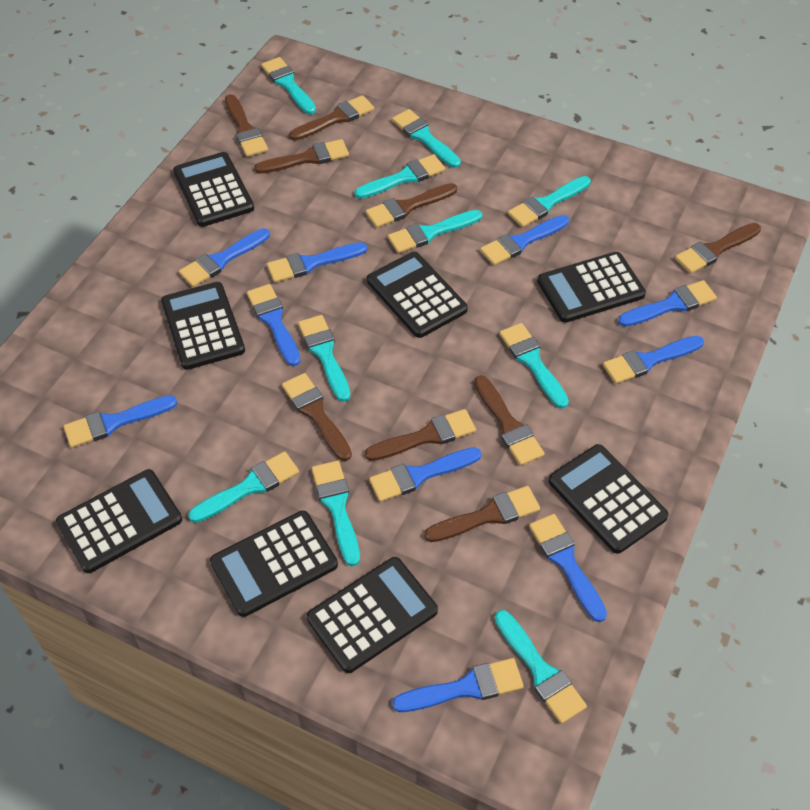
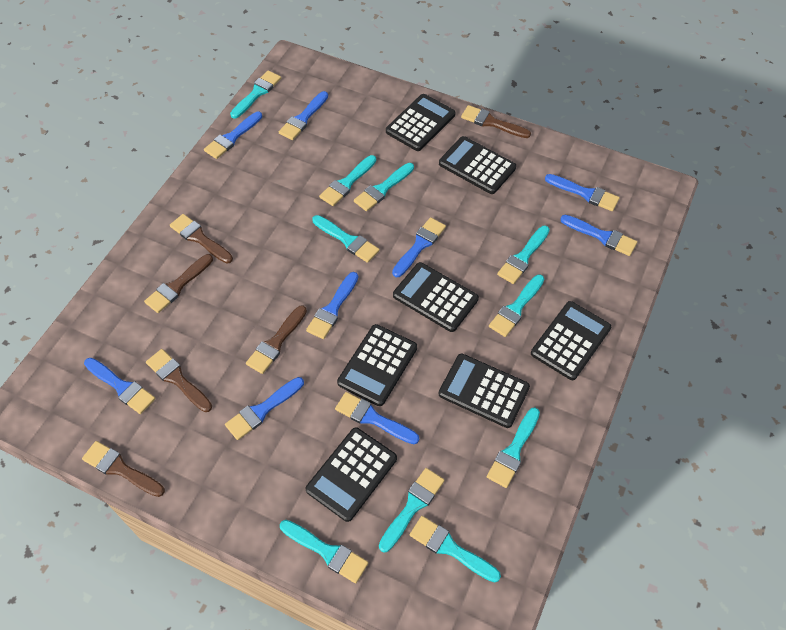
black calculator: [56,469,182,573] [161,282,245,370] [173,152,254,227] [210,511,338,617] [307,557,438,673] [367,252,468,338] [537,252,646,323] [549,444,669,554] = 8 -> [306,427,397,522] [337,324,417,406] [386,94,456,151] [393,262,479,332] [439,136,516,194] [439,354,530,428] [531,301,611,380] = 7
blue brush: [64,395,177,448] [179,228,270,287] [247,284,301,366] [267,242,367,282] [369,447,481,502] [392,658,524,712] [480,215,569,265] [529,514,607,622] [603,336,704,384] [618,280,717,327] = 10 -> [84,358,155,414] [204,112,262,159] [225,377,304,440] [279,91,328,140] [306,272,358,339] [335,392,419,444] [392,217,446,277] [545,174,620,211] [560,215,637,256] = 9
brown brush: [225,94,268,157] [254,139,349,174] [282,373,352,461] [289,95,374,140] [365,409,476,461] [366,183,457,228] [424,486,540,542] [474,375,545,466] [675,223,761,273] = 9 -> [82,441,165,497] [144,254,213,313] [146,349,212,412] [170,214,233,264] [246,305,307,374] [461,105,531,138] = 6

